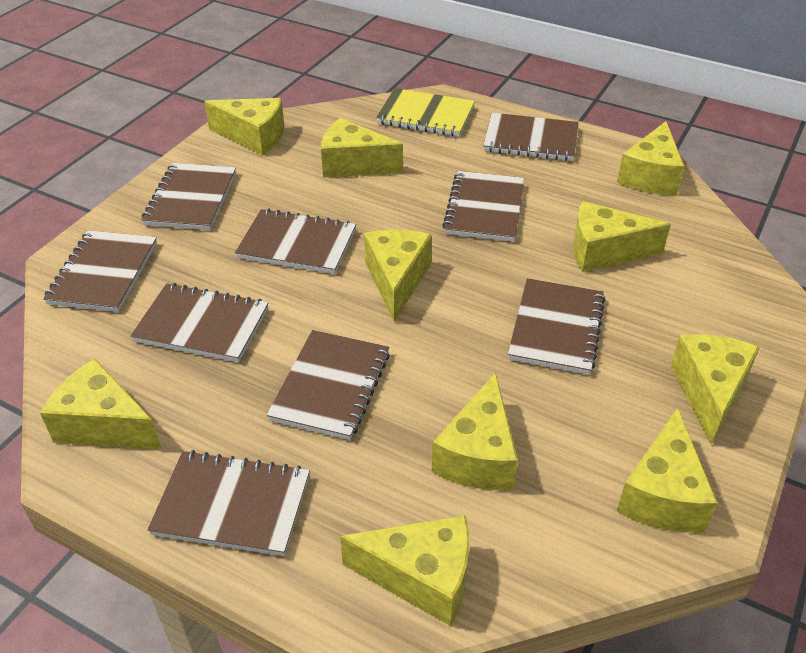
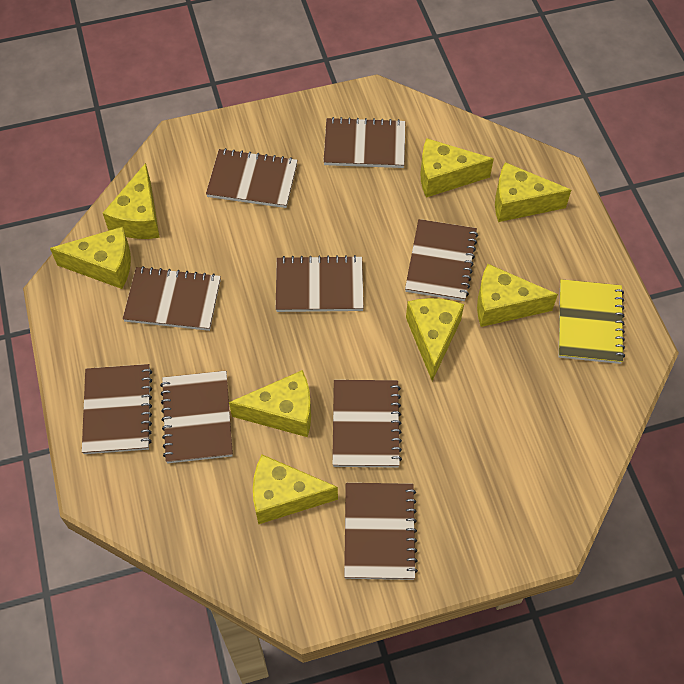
yellow cheese: [40,359,161,449] [204,98,284,155] [321,118,403,178] [340,515,469,626] [364,230,432,322] [432,372,518,490] [573,201,671,272] [616,407,718,532] [617,121,684,195] [671,334,760,444] = 10 -> [50,227,131,289] [103,163,160,239] [229,370,311,437] [253,455,338,525] [406,298,464,381] [421,138,494,198] [477,264,558,327] [495,162,571,222] = 8

